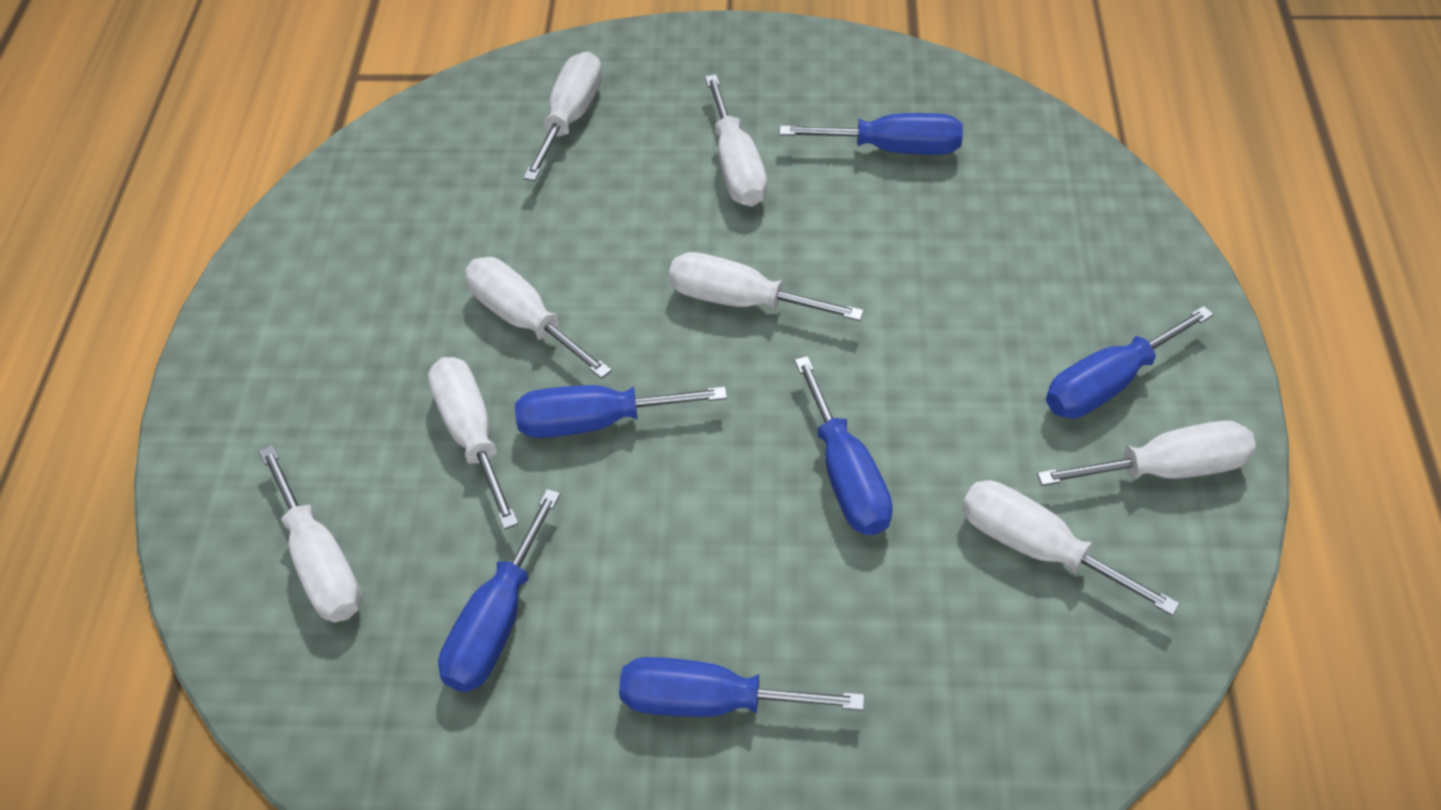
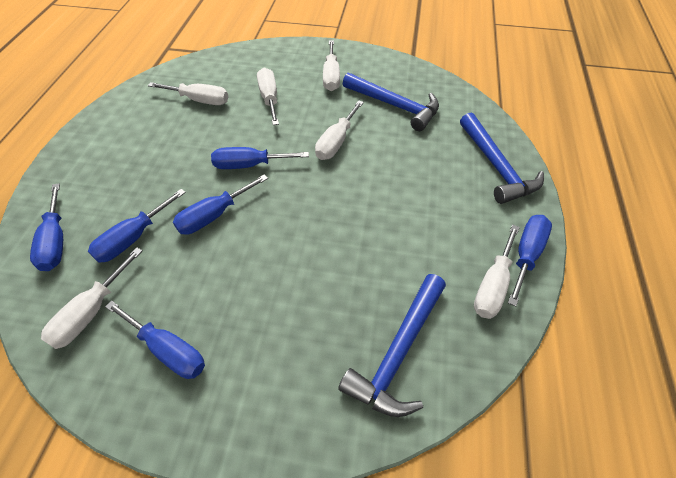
blue hammer: none = 0 -> [338,274,446,417] [343,73,439,131] [460,113,544,204] = 3
white screwdriver: [259,445,362,622] [428,357,518,530] [465,257,612,379] [523,52,602,181] [669,252,864,321] [705,74,767,206] [962,480,1180,616] [1037,421,1256,486] = 8 -> [41,247,143,349] [148,82,228,105] [257,68,279,125] [315,100,364,160] [323,40,340,91] [474,224,520,319] = 6

